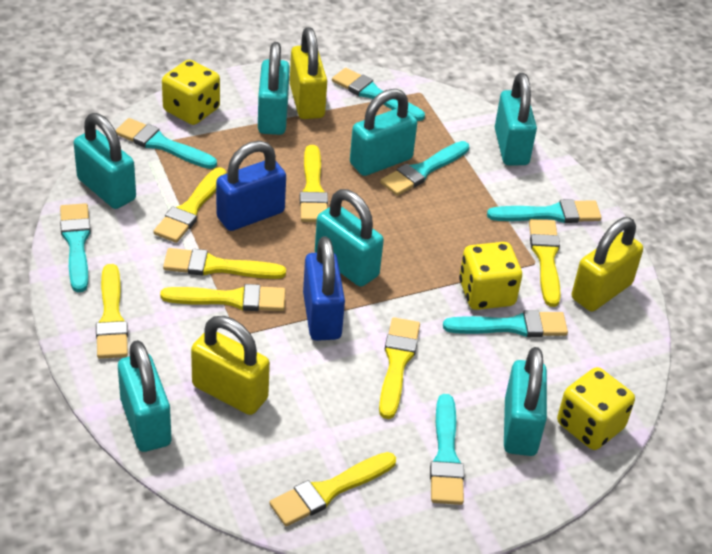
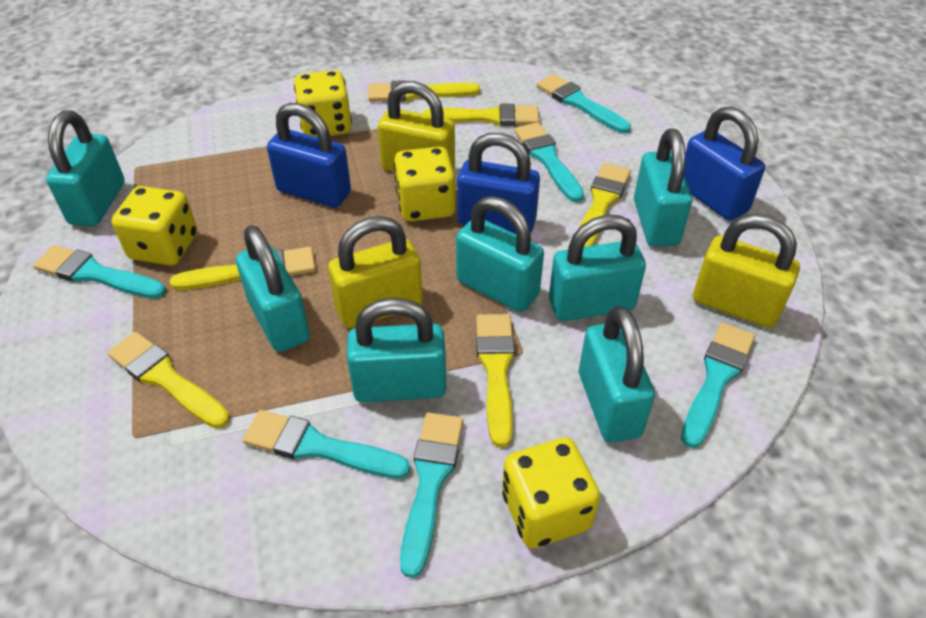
blue padlock: [216,141,286,231] [303,236,345,341] = 2 -> [267,103,351,208] [457,133,540,234] [684,107,765,221] = 3
turquoise brush: [60,203,91,292] [115,118,217,169] [332,68,425,121] [380,141,469,196] [430,394,464,505] [443,310,568,337] [487,199,602,223] = 7 -> [33,245,166,299] [243,410,410,479] [400,412,463,578] [514,122,584,202] [537,74,631,133] [681,322,755,448] = 6
yellow brush: [96,264,128,359] [153,167,226,243] [160,284,286,311] [163,248,286,279] [269,452,396,526] [300,145,328,222] [379,317,420,419] [529,219,561,307] = 8 -> [107,332,230,429] [170,247,316,290] [368,80,480,102] [423,104,539,126] [476,314,515,447] [579,163,631,247] = 6
yellow dice: [162,60,220,125] [459,242,522,310] [557,367,635,450] = 3 -> [112,186,197,266] [294,70,352,137] [394,147,455,221] [502,437,600,548] = 4

